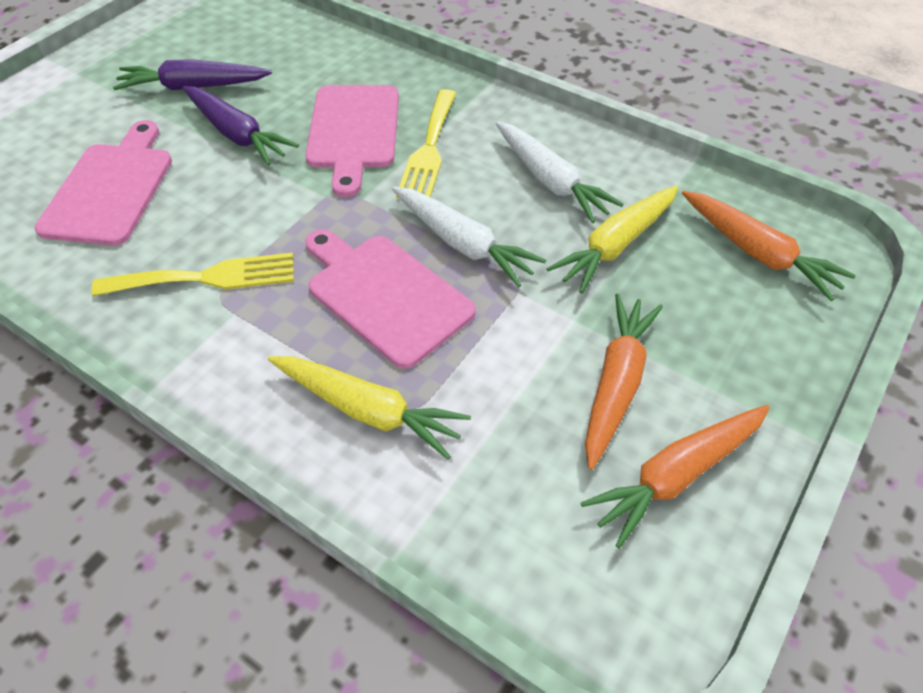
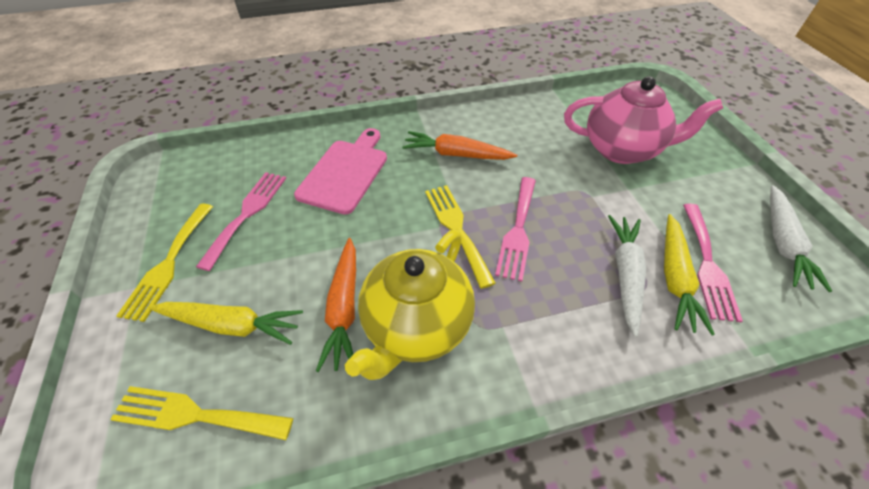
orange carrot: [581,405,770,548] [585,294,663,470] [682,190,856,301] = 3 -> [316,238,356,372] [402,131,517,160] = 2
pink cutting board: [35,120,172,246] [305,85,399,197] [305,229,476,369] = 3 -> [294,128,387,215] = 1
pink fork: none = 0 -> [196,172,286,271] [495,177,536,282] [683,204,743,322] = 3
pink teapot: none = 0 -> [564,76,723,164] = 1
purple carrot: [113,59,272,90] [182,86,299,166] = 2 -> none = 0
yellow fork: [91,253,294,296] [396,89,456,198] = 2 -> [110,386,293,440] [116,203,213,322] [425,185,496,289] = 3
yellow teapot: none = 0 -> [345,230,475,380] = 1

